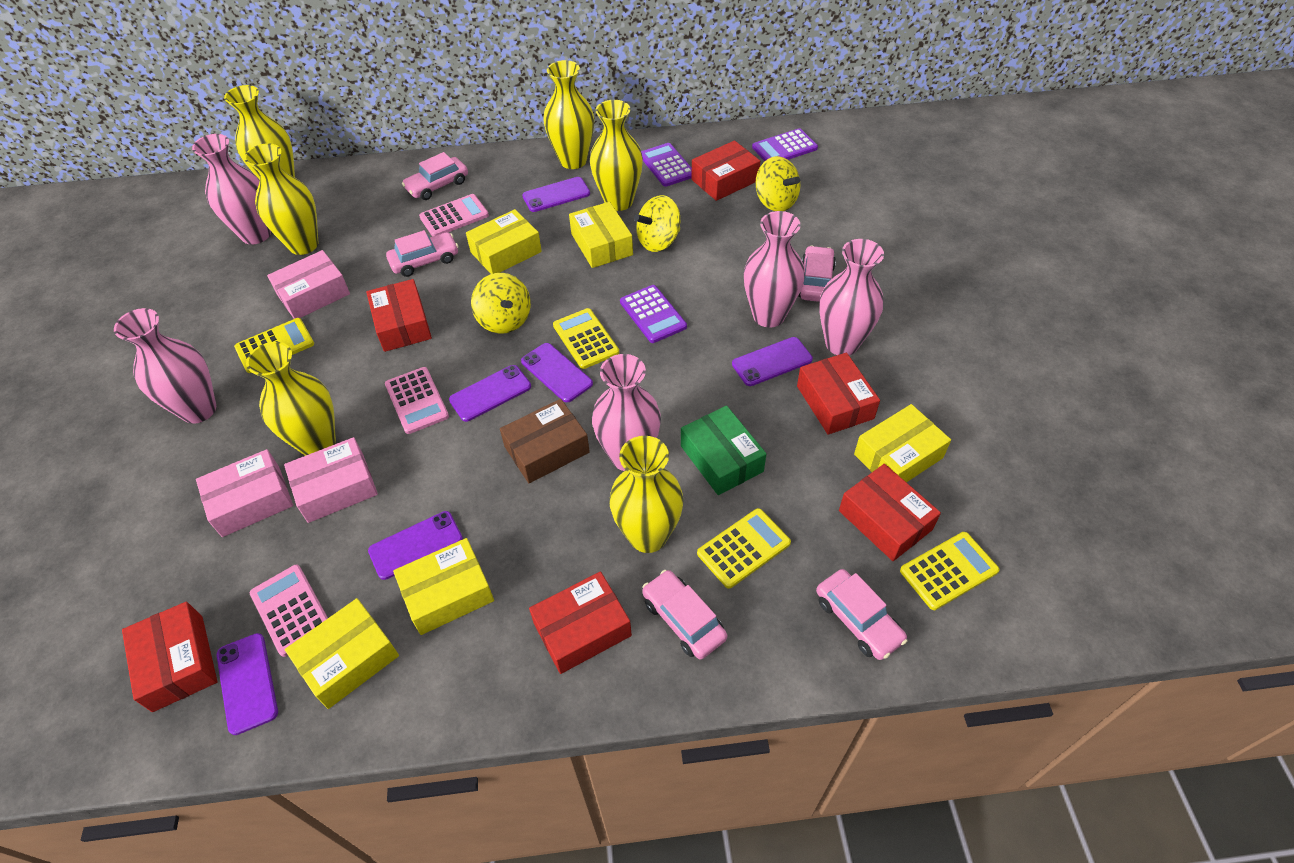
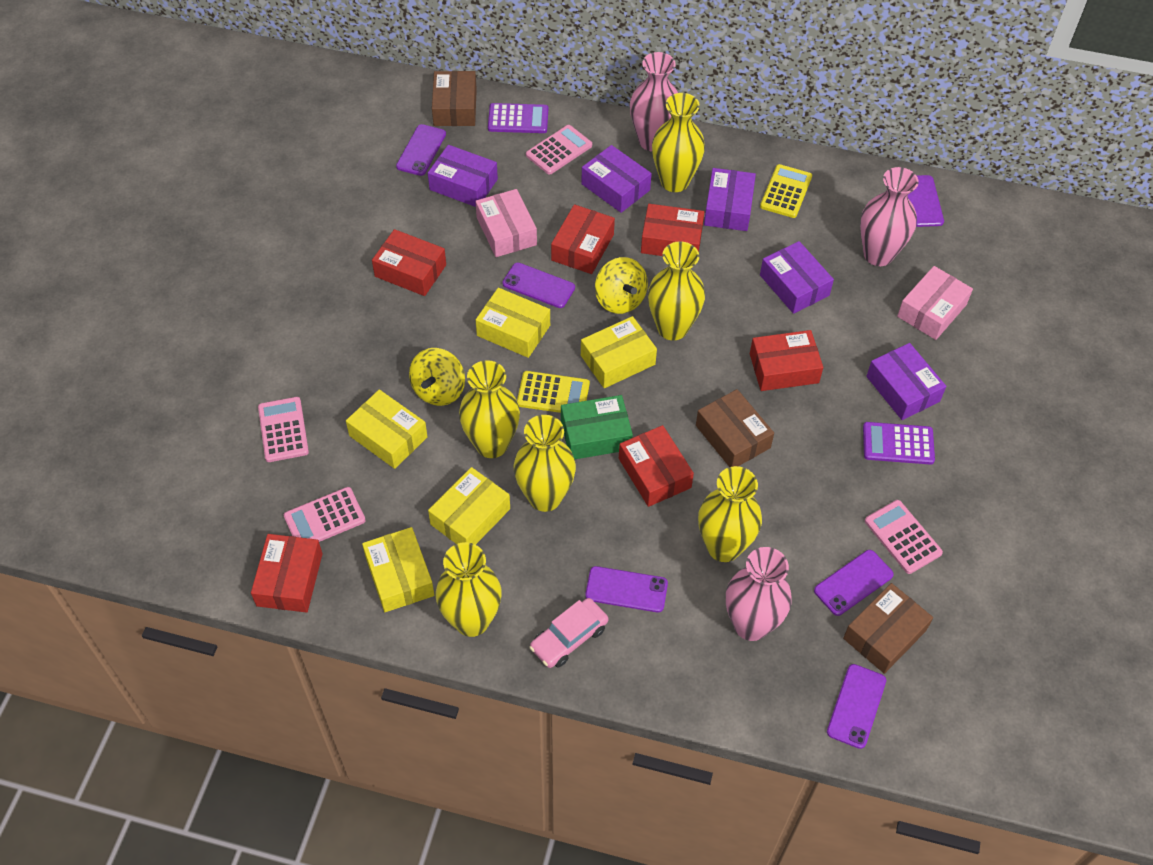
brown box: [500,399,590,483] = 1 -> [432,71,477,126] [696,389,774,467] [843,583,933,674] = 3
pink box: [196,449,293,537] [267,250,350,319] [284,437,378,523] = 3 -> [475,189,537,257] [897,266,973,340] = 2
pink calculator: [250,565,328,657] [385,367,449,434] [419,194,489,237] = 3 -> [258,397,309,462] [284,487,366,542] [526,125,592,175] [865,500,943,574] = 4
pink car: [386,230,459,277] [402,152,468,200] [642,570,727,659] [798,246,836,302] [816,569,908,660] = 5 -> [529,598,608,668] = 1
pink vase: [114,308,216,424] [192,134,271,245] [592,354,661,471] [744,211,805,327] [819,239,884,355] = 5 -> [630,52,678,151] [726,547,792,641] [860,167,919,266] = 3
purple box: none = 0 -> [428,145,498,207] [581,145,652,213] [704,168,756,231] [760,241,834,314] [866,343,946,420] = 5
purple calculator: [620,285,687,343] [641,143,692,187] [752,128,818,161] = 3 -> [488,103,548,133] [863,422,935,465] = 2
yellow calculator: [234,318,314,373] [553,308,619,369] [697,508,791,589] [900,532,999,610] = 4 -> [517,371,590,413] [760,164,812,218] = 2
yellow spinning top: [471,273,531,334] [634,195,680,252] [755,156,800,211] = 3 -> [409,348,465,406] [595,257,648,314] = 2

